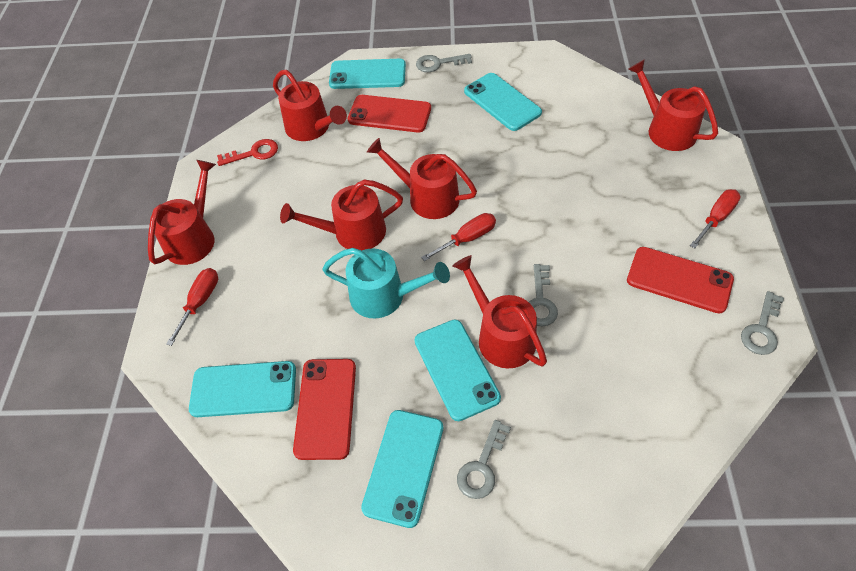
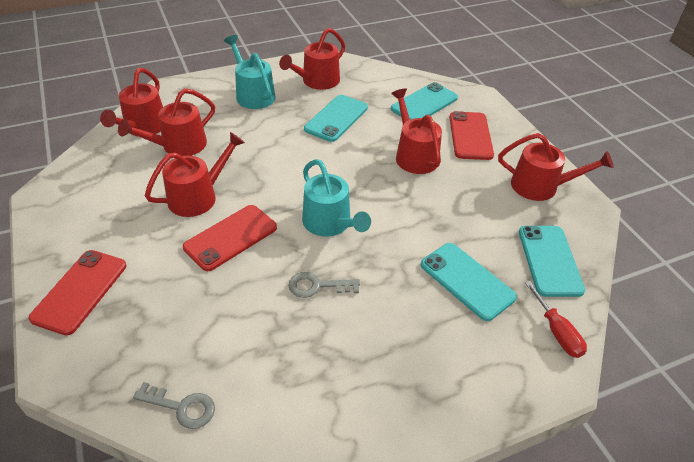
grey key: [416,54,472,72] [457,420,511,499] [529,264,558,326] [741,291,784,355] = 4 -> [133,382,215,429] [288,272,360,298] = 2
red key: [217,139,278,166] = 1 -> none = 0
red screwdriver: [166,268,218,346] [421,213,496,261] [690,189,741,248] = 3 -> [525,281,587,358] = 1
turquoise phone: [189,361,296,417] [329,59,406,89] [361,410,443,528] [414,320,501,421] [464,73,542,131] = 5 -> [304,95,368,142] [391,82,458,120] [421,243,517,321] [519,226,585,297] = 4
turquoise watering can: [322,248,450,319] = 1 -> [224,35,275,109] [302,159,371,237] = 2

